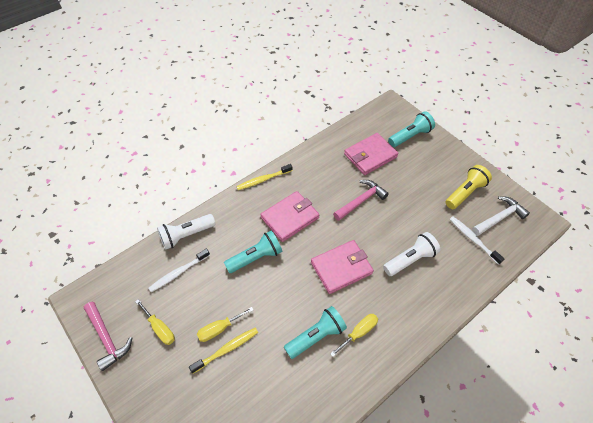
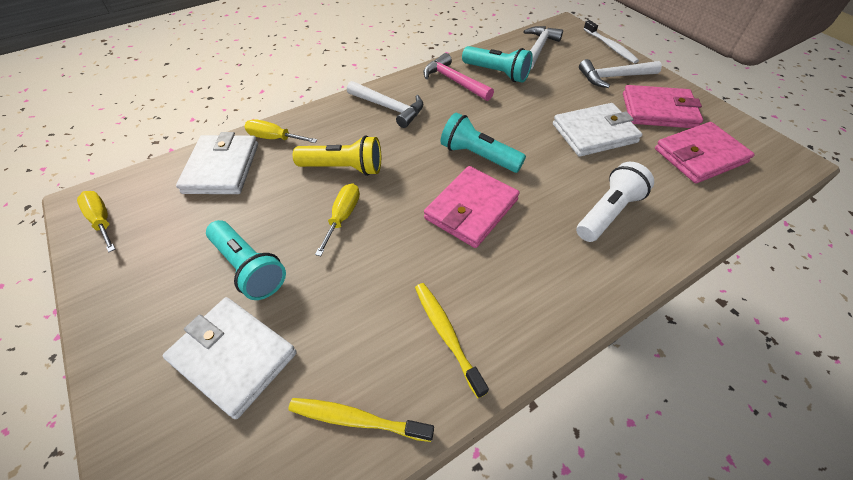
pink hammer: [84,302,132,371] [333,180,389,221] = 2 -> [423,53,494,101] = 1
white flashlight: [157,214,216,250] [383,232,440,276] = 2 -> [576,162,654,242] = 1
white hammer: [472,196,530,236] = 1 -> [347,81,424,128] [523,26,563,69] [579,59,662,88] = 3
white toothbrush: [148,249,210,292] [450,217,504,265] = 2 -> [583,20,639,64] = 1
white wallet: none = 0 -> [163,297,297,419] [176,132,258,194] [553,103,643,157] = 3

